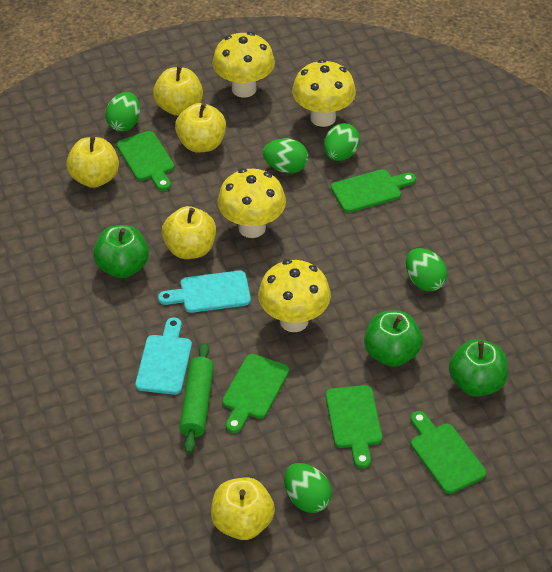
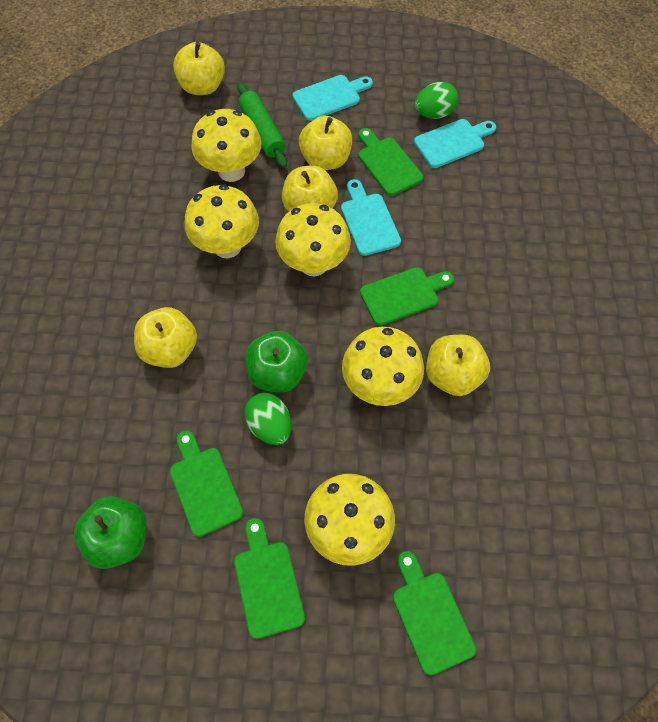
green apple: [93,225,149,278] [364,311,423,367] [449,339,508,397] = 3 -> [74,496,147,569] [245,331,308,393] = 2
green egg: [105,92,140,132] [263,139,308,173] [284,463,332,513] [324,123,360,161] [406,248,448,291] = 5 -> [244,393,291,445] [415,82,458,119] = 2
turquoise cutting board: [135,317,192,395] [158,270,251,313] = 2 -> [292,75,373,121] [341,179,401,256] [414,119,496,168] = 3
yellow mushroom: [212,32,275,98] [217,168,286,238] [258,260,331,332] [292,59,356,127] = 4 -> [185,184,259,259] [191,109,262,182] [275,203,351,277] [304,474,395,566] [342,327,424,406] = 5

